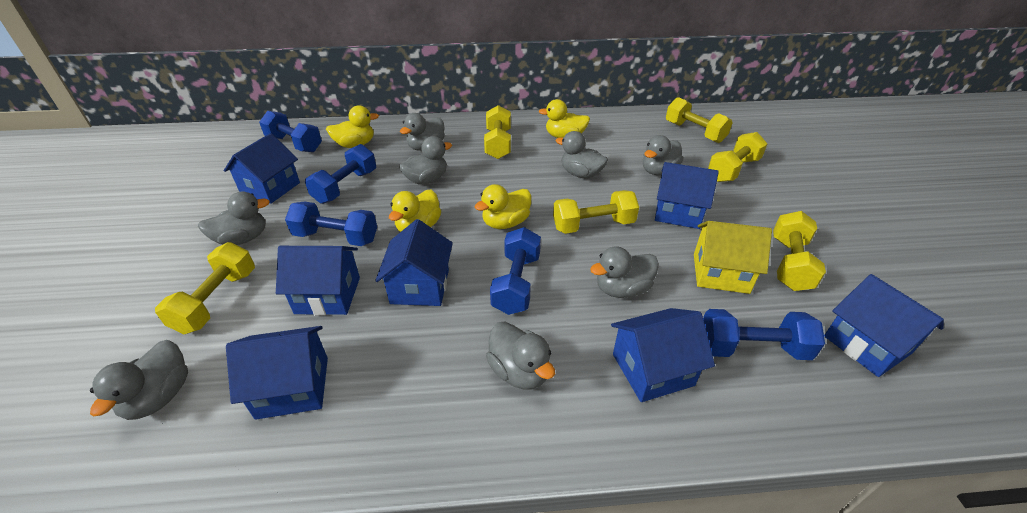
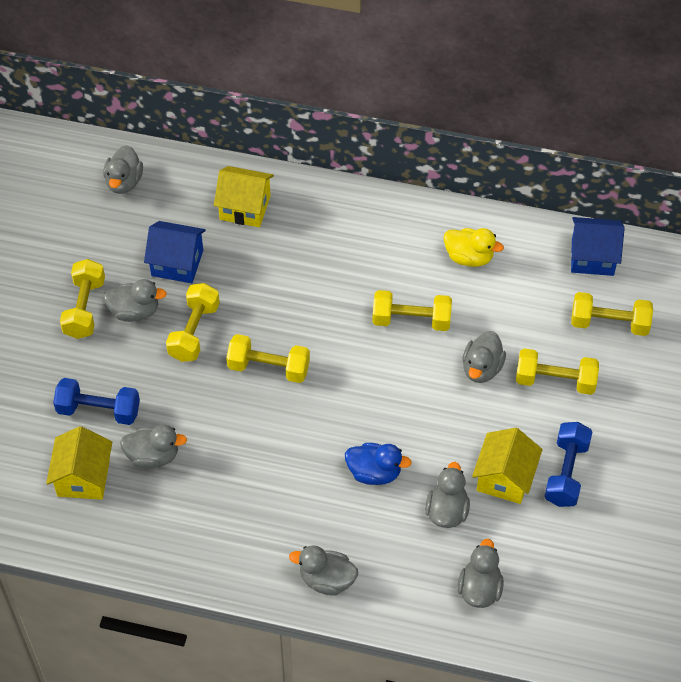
blue duck: none = 0 -> [345,443,412,485] = 1
blue dumbbell: [259,111,322,152] [285,202,377,246] [305,144,376,204] [490,227,541,315] [703,309,825,360] = 5 -> [53,378,140,425] [544,422,593,507] = 2
blue house: [224,133,300,204] [226,326,328,420] [276,246,360,315] [375,219,453,306] [611,308,715,402] [655,162,719,229] [824,274,944,377] = 7 -> [144,221,206,283] [571,217,625,276] = 2
grey duck: [90,340,188,420] [198,192,270,245] [399,136,452,185] [400,113,445,151] [486,322,555,390] [556,131,608,179] [590,246,659,298] [643,135,684,175] = 8 -> [103,145,143,194] [103,279,167,322] [120,424,187,469] [289,545,358,596] [425,462,470,528] [457,539,504,608] [462,331,506,383] = 7
yellow duck: [326,105,379,148] [389,190,441,232] [475,184,531,229] [538,99,590,138] = 4 -> [444,228,504,267] = 1
yellow house: [694,221,772,294] = 1 -> [46,426,112,500] [214,166,274,227] [472,428,543,504] = 3

